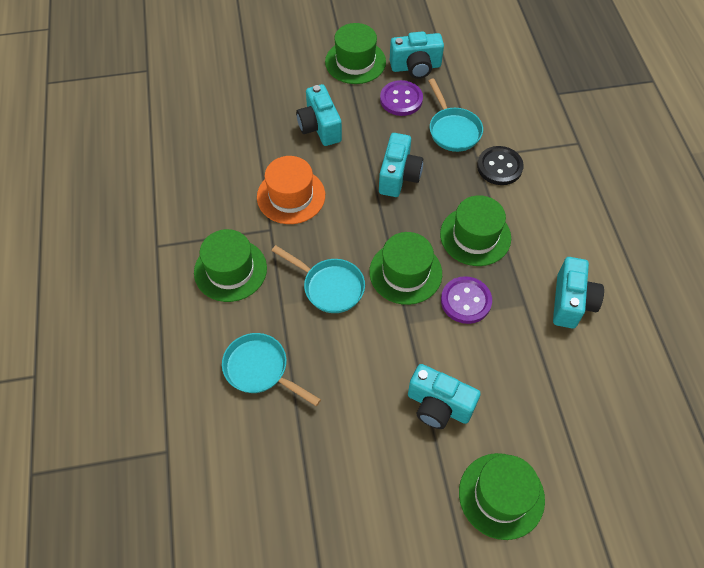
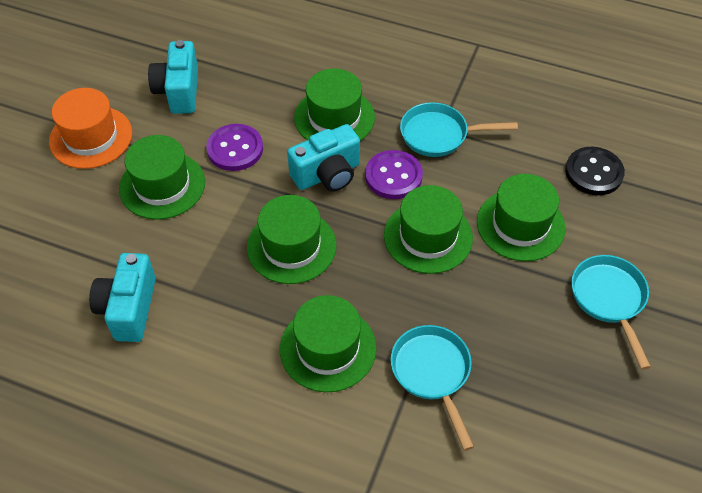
green hat: [194,229,267,302] [325,23,386,84] [369,232,442,305] [440,195,511,266] [459,453,545,540] = 5 -> [119,135,205,220] [247,195,336,284] [280,295,376,392] [294,69,375,141] [384,185,473,274] [477,174,566,261] = 6
turquoise camera: [296,84,342,146] [379,133,423,197] [390,31,444,79] [408,364,481,429] [553,257,604,328] = 5 -> [89,253,156,342] [148,40,198,114] [287,124,360,192] = 3

